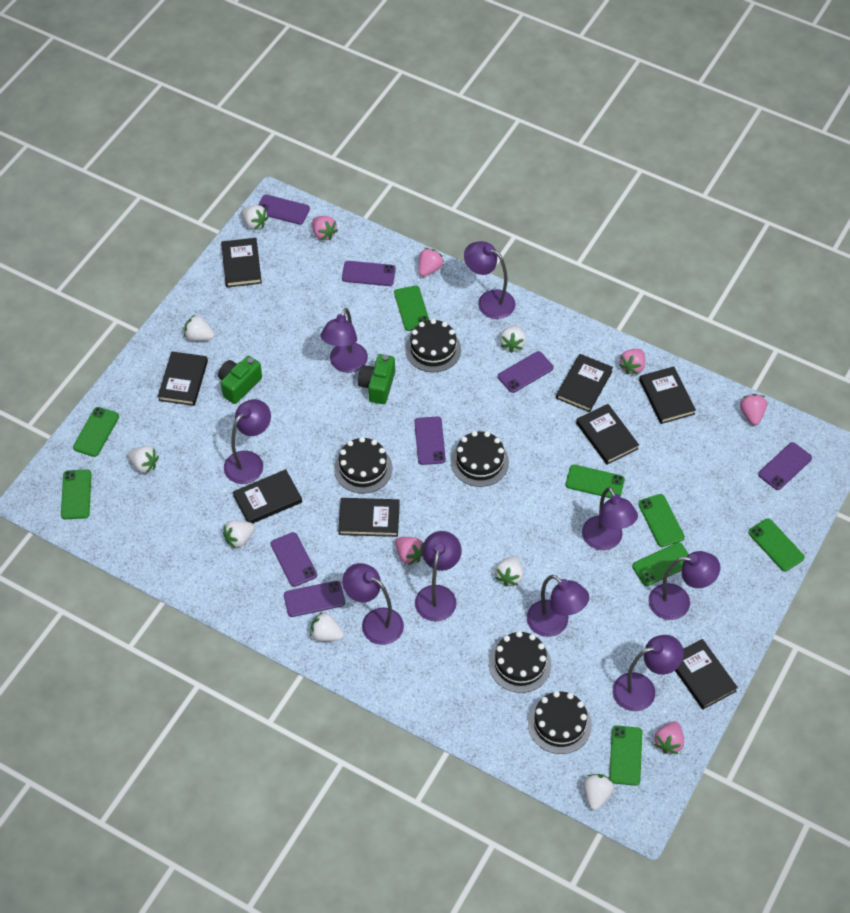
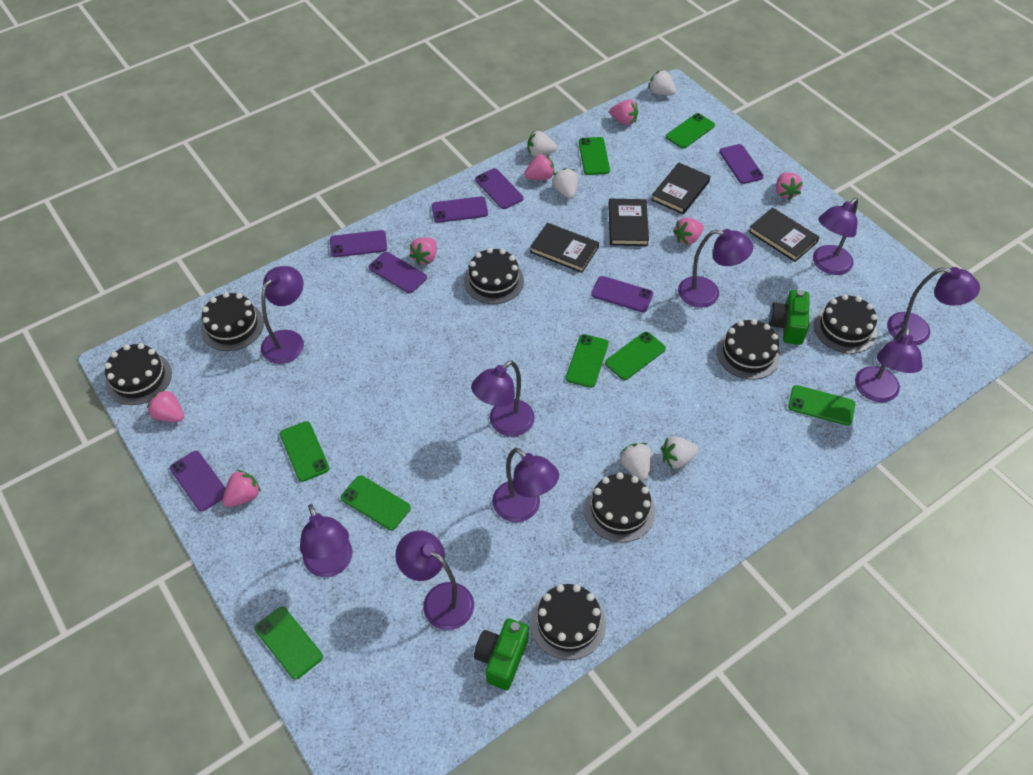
black book: [158,351,208,406] [221,238,262,287] [233,469,302,523] [338,498,400,537] [556,354,613,412] [576,404,639,464] [639,366,696,424] [675,639,738,709] = 8 -> [530,223,599,273] [608,199,649,246] [651,162,710,215] [748,208,819,262] = 4
black cake: [334,437,392,493] [405,319,461,372] [451,431,509,487] [489,631,551,693] [528,691,592,754] = 5 -> [104,343,172,405] [201,292,264,351] [464,248,524,304] [530,584,606,660] [585,472,655,542] [716,319,781,380] [814,294,878,354] = 7
pink strawberry: [312,216,338,240] [395,537,423,565] [418,248,444,277] [619,349,645,375] [654,721,684,754] [740,394,767,425] = 6 -> [147,389,184,422] [223,470,261,507] [409,238,437,265] [524,153,555,180] [609,100,638,125] [673,217,704,245] [776,172,803,200] = 7
white strawberry: [127,446,159,473] [184,315,214,341] [223,520,255,548] [241,205,269,230] [310,612,344,641] [495,556,523,586] [500,325,526,353] [583,774,614,810] = 8 -> [527,131,557,157] [552,168,578,199] [619,443,652,480] [648,70,676,96] [661,436,699,468] = 5

